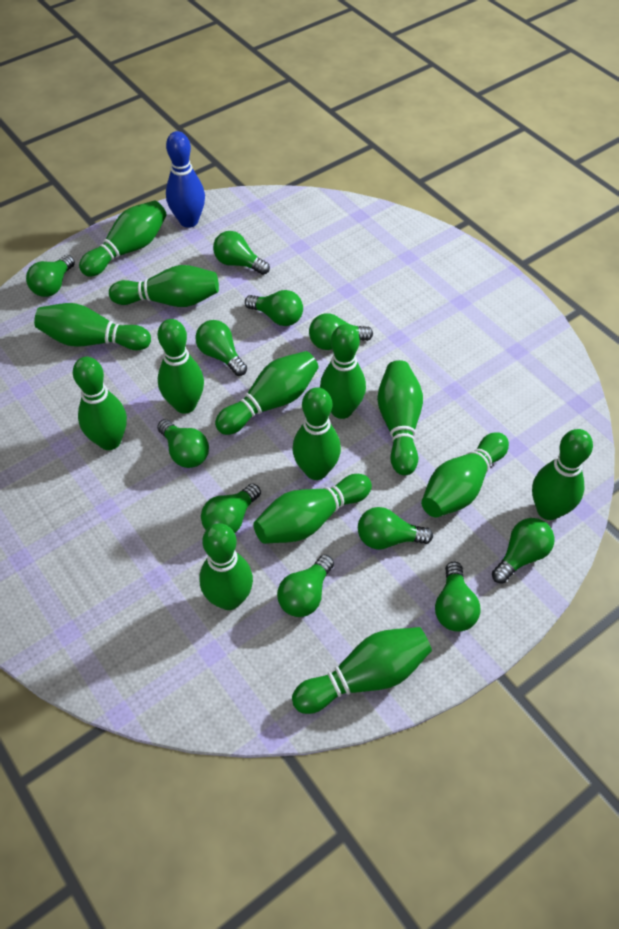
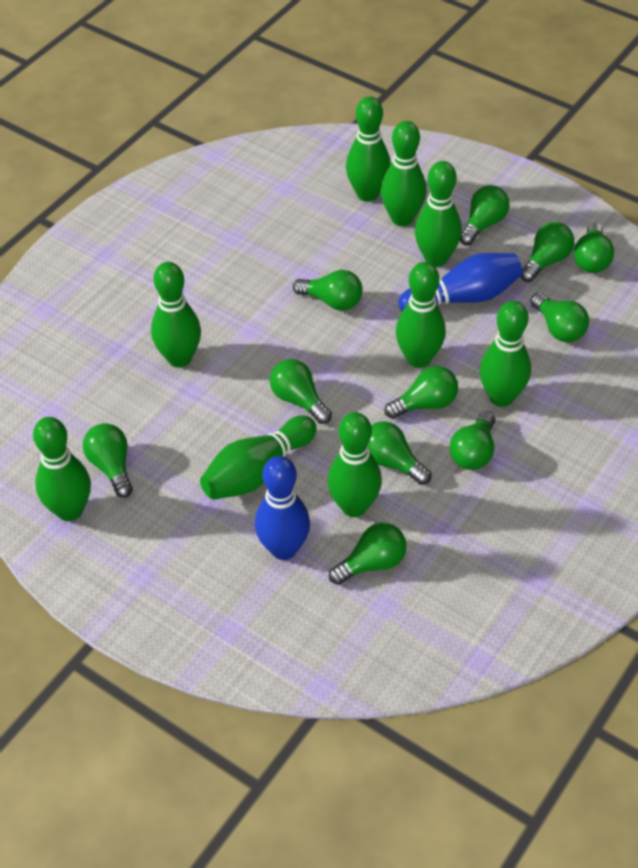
blue bowling pin: [166,131,205,228] = 1 -> [255,456,310,560] [398,253,523,311] = 2
green bowling pin: [34,303,151,350] [73,357,127,450] [79,200,167,277] [109,265,219,307] [158,319,204,414] [199,523,253,610] [215,351,319,435] [253,474,372,544] [292,387,341,480] [292,627,432,714] [320,324,366,419] [377,360,423,475] [421,432,509,518] [532,429,593,520] = 14 -> [33,417,91,521] [151,262,201,367] [200,416,317,500] [327,412,382,517] [346,96,391,202] [381,121,427,226] [396,262,446,368] [415,161,462,267] [479,301,531,407] = 9

